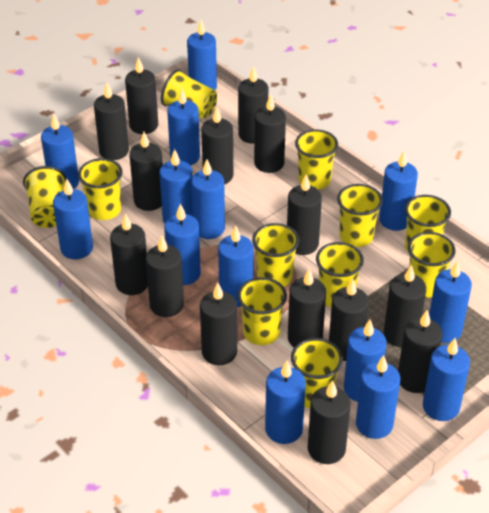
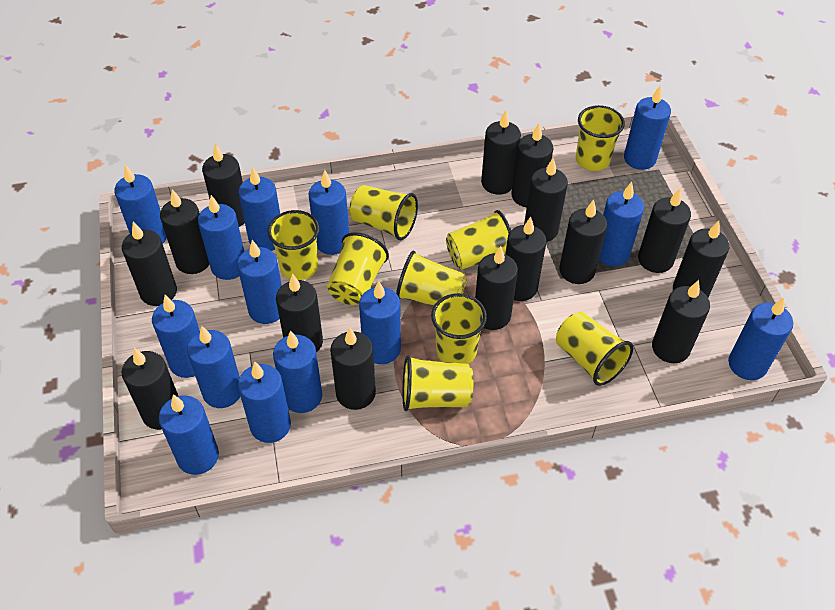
yellow cup: [23,166,66,228] [78,158,123,220] [161,69,217,119] [237,277,287,345] [252,223,299,287] [291,338,343,408] [295,129,338,190] [316,242,364,307] [337,184,383,247] [405,195,451,253] [408,232,455,298] = 11 -> [267,210,319,280] [327,232,389,305] [350,185,418,240] [396,251,467,306] [403,355,473,411] [431,293,487,364] [446,210,511,270] [556,312,633,386] [576,105,625,171] = 9

